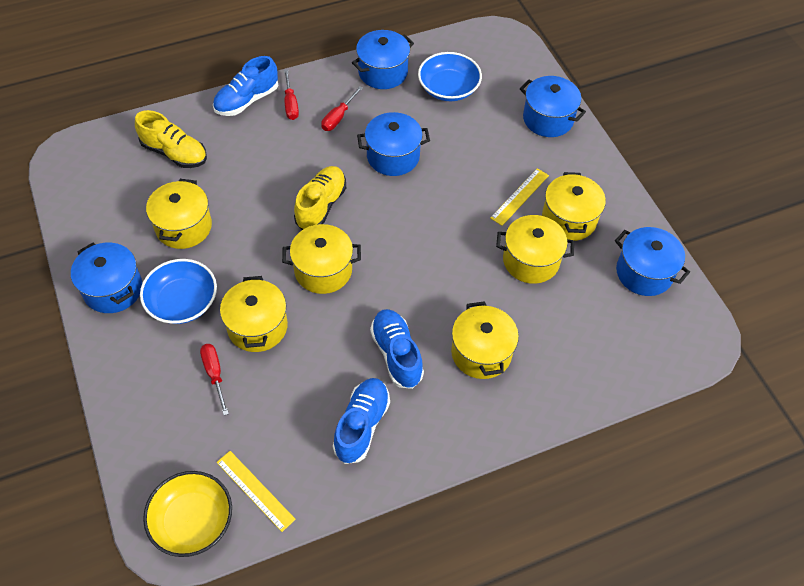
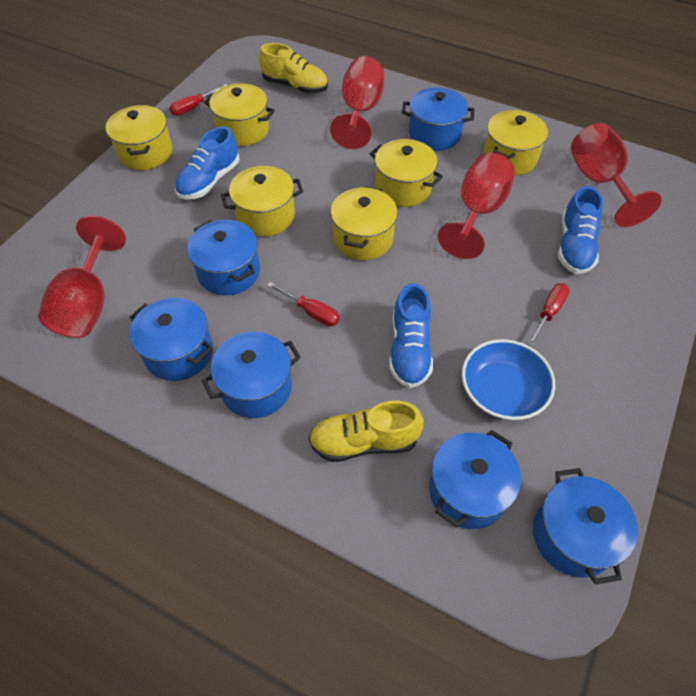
blue bowl: [140,259,217,324] [418,52,482,101] = 2 -> [462,339,555,420] = 1
blue pot: [71,243,142,313] [352,30,414,89] [357,112,430,176] [520,76,586,137] [615,227,690,296] = 5 -> [130,298,213,381] [187,220,260,296] [202,332,301,418] [402,87,475,151] [429,430,521,529] [533,468,638,584] = 6
red goblet: none = 0 -> [38,215,126,338] [330,56,384,149] [438,152,515,259] [571,123,662,227] = 4
yellow bowl: [143,471,232,557] = 1 -> none = 0
yellow ruler: [217,451,296,532] [490,168,549,226] = 2 -> none = 0

